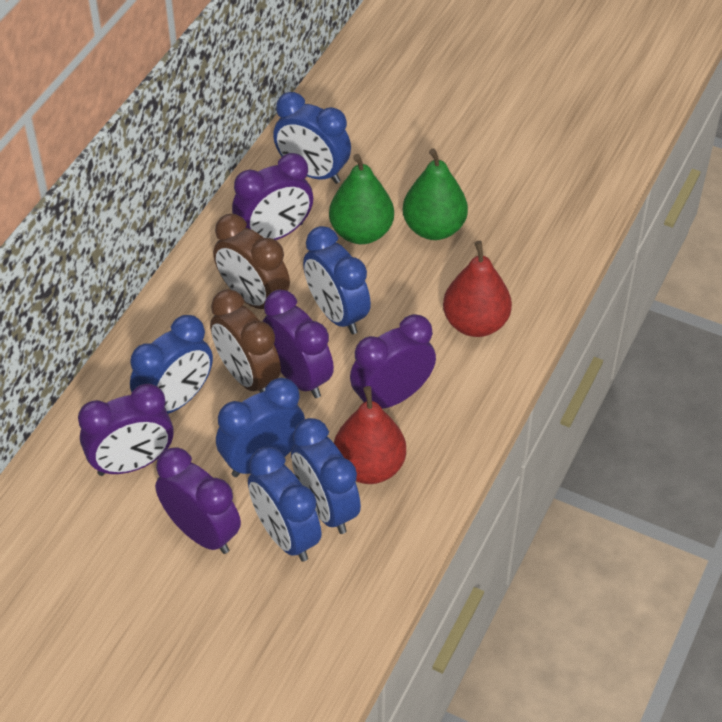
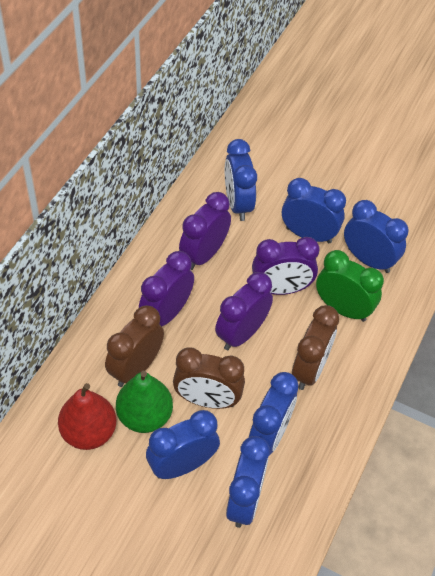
brown clock: [210,289,281,393] [213,214,290,309] = 2 -> [105,306,164,387] [173,348,245,409] [292,305,339,390] = 3
green clock: none = 0 -> [316,250,384,322] = 1
green pear: [329,154,394,244] [403,149,468,240] = 2 -> [116,371,173,433] = 1
purple clock: [78,383,173,476] [155,447,241,554] [232,153,313,240] [263,290,334,398] [350,314,436,409] = 5 -> [139,251,194,326] [179,192,231,270] [215,272,273,350] [252,237,319,295] = 4
red pear: [334,386,406,484] [443,241,512,337] = 2 -> [58,383,116,450] = 1

